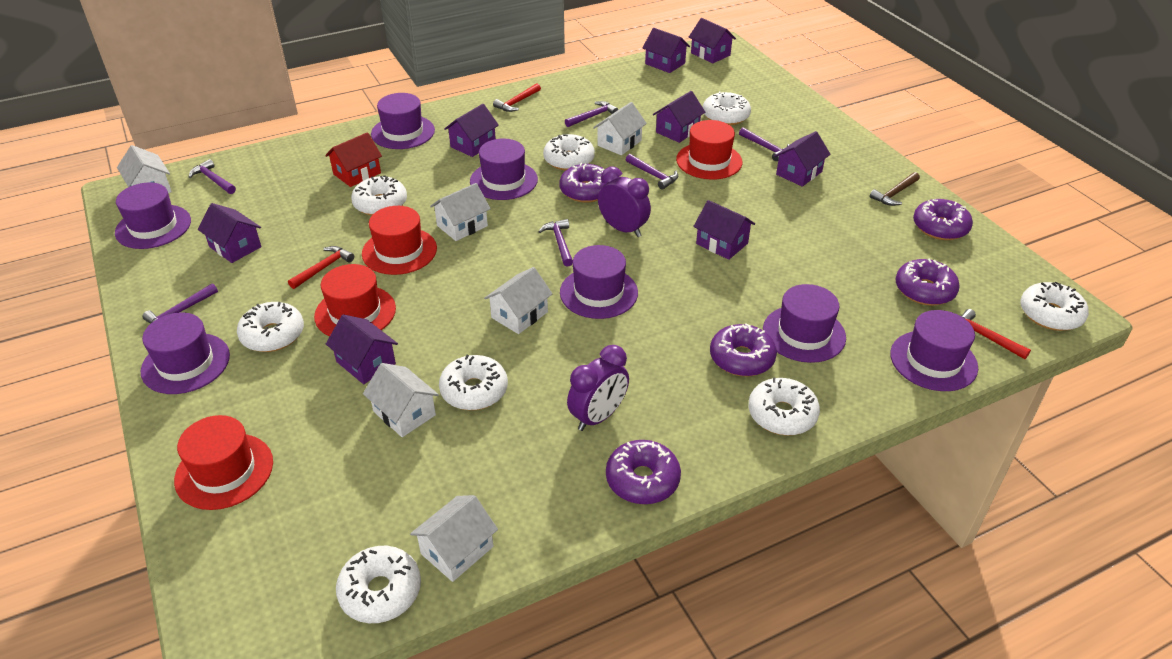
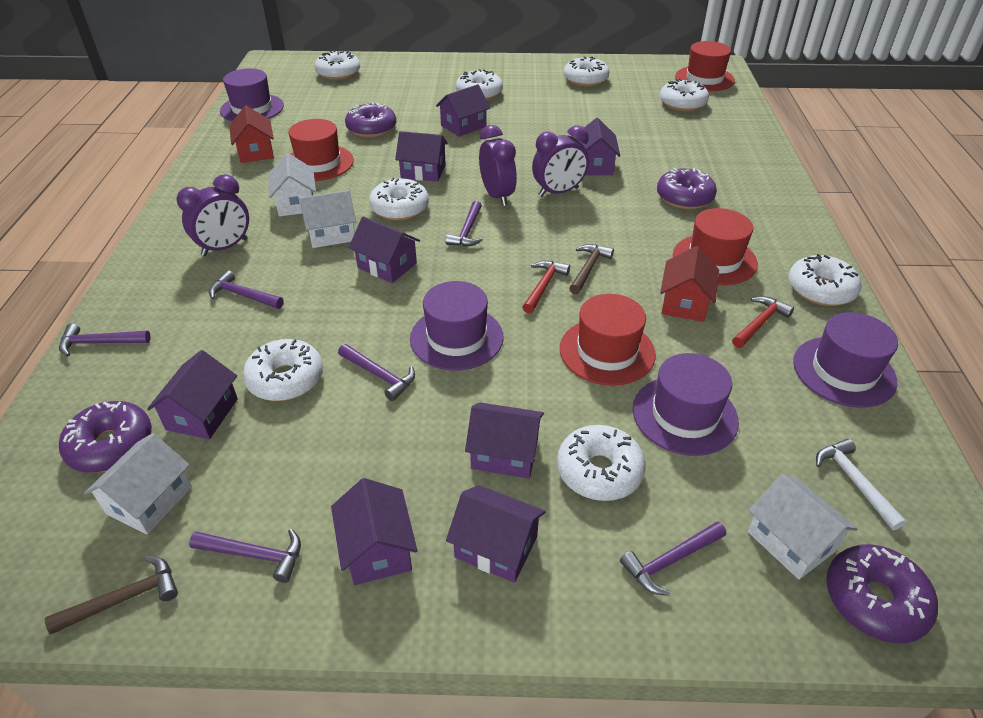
brown hammer: [870,172,920,206] = 1 -> [45,556,178,634] [569,244,614,294] = 2
purple clock: [567,345,629,431] [598,166,651,237] = 2 -> [177,174,249,256] [479,125,517,206] [532,125,589,197] = 3
purple donut: [559,163,608,202] [606,440,681,504] [710,324,777,376] [896,259,960,305] [913,199,973,240] = 5 -> [59,401,152,473] [345,102,396,137] [657,168,717,209] [826,544,938,643] = 4
purple hat: [115,182,191,249] [141,312,230,394] [371,93,435,149] [470,139,538,200] [560,245,638,319] [763,284,846,363] [890,310,978,391] = 7 -> [220,68,284,121] [410,281,504,371] [633,353,739,456] [793,312,898,408] = 4
red hammer: [288,246,354,289] [493,83,541,112] [961,309,1031,359] = 3 -> [522,260,570,314] [732,296,794,348] = 2
red house: [325,132,382,187] = 1 -> [229,105,274,163] [660,246,719,322] = 2
white hammer: none = 0 -> [816,439,906,530] = 1
white house: [117,145,172,193] [363,363,439,437] [410,495,498,582] [430,183,491,241] [484,267,553,334] [593,102,647,155] = 6 -> [84,433,192,534] [269,153,316,216] [299,190,356,248] [747,474,857,579] = 4

